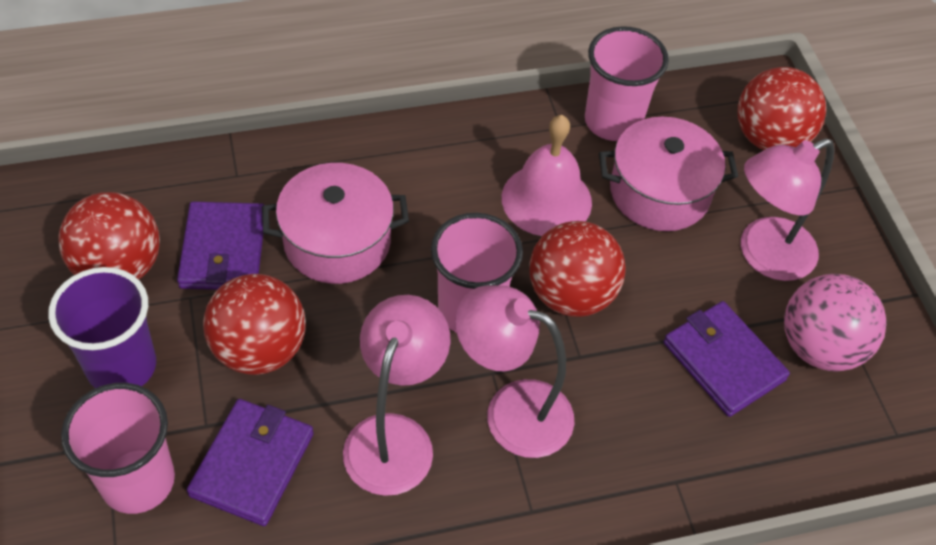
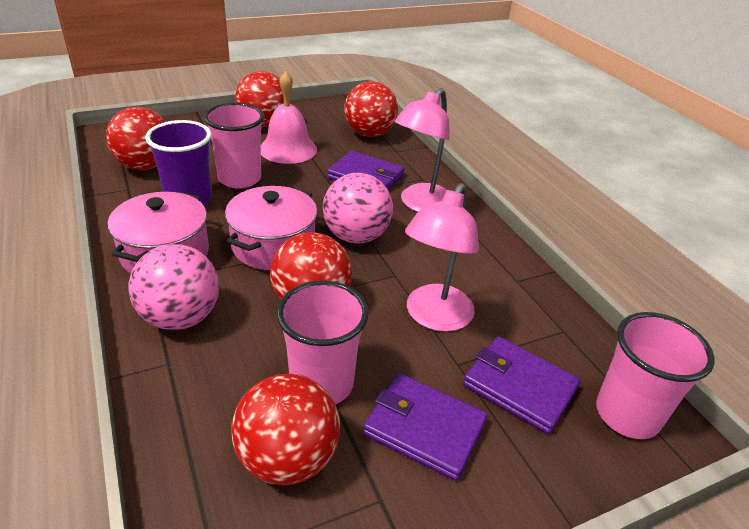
pink ball: [784,274,887,372] = 1 -> [129,244,219,330] [323,173,393,244] = 2
pink lamp: [343,295,451,496] [455,285,574,458] [741,138,834,281] = 3 -> [394,88,450,212] [405,183,479,332] = 2
red ball: [58,192,160,280] [203,274,306,375] [529,221,626,317] [738,67,826,150] = 4 -> [106,107,166,170] [231,373,340,485] [235,71,284,127] [270,232,352,300] [344,81,398,137] = 5

